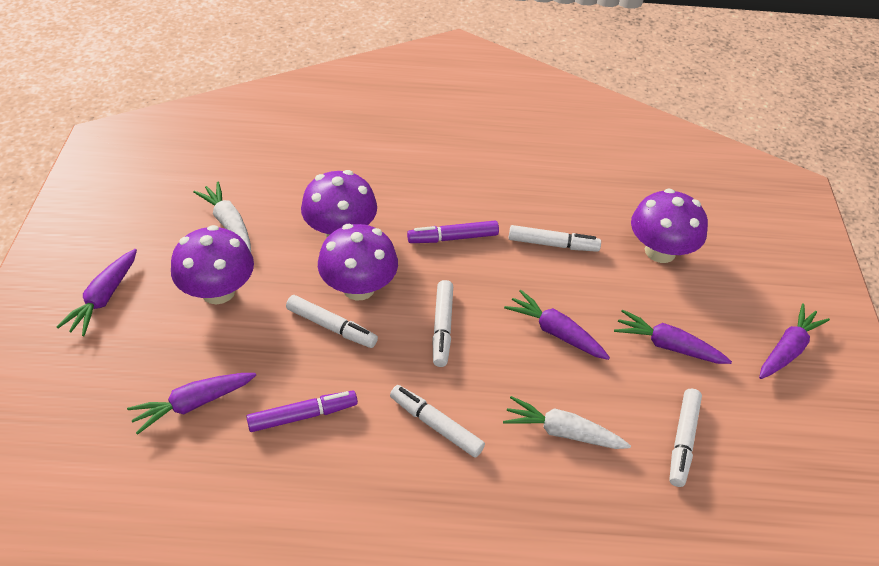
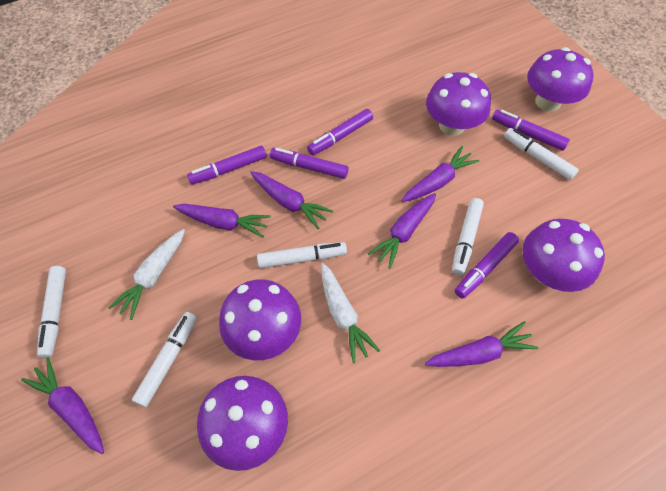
purple carrot: [57,249,137,336] [127,373,256,435] [504,290,610,360] [614,309,732,364] [759,303,830,379] = 5 -> [21,357,104,454] [173,204,271,238] [250,171,333,229] [368,193,436,269] [401,146,480,202] [425,321,538,367] = 6
purple marker: [246,391,358,432] [407,221,499,243] = 2 -> [187,146,267,185] [270,148,349,179] [307,109,373,155] [454,232,519,299] [492,110,570,151] = 5
purple mushroom: [171,225,254,305] [301,170,377,237] [318,224,398,300] [631,188,708,263] = 4 -> [197,376,288,471] [219,279,301,360] [426,72,491,136] [522,219,605,292] [527,47,594,112] = 5

